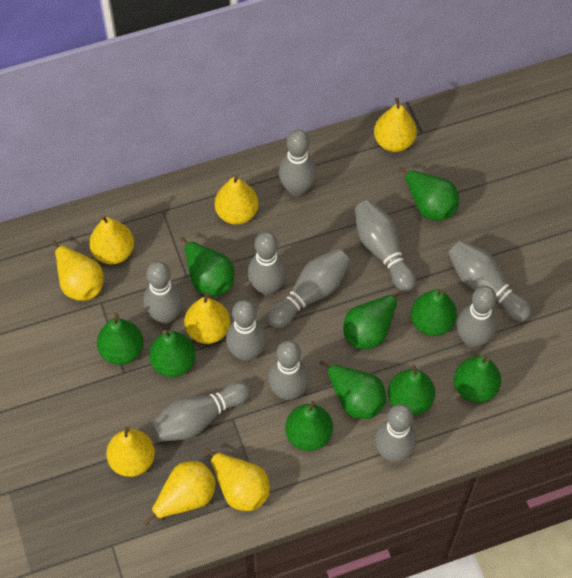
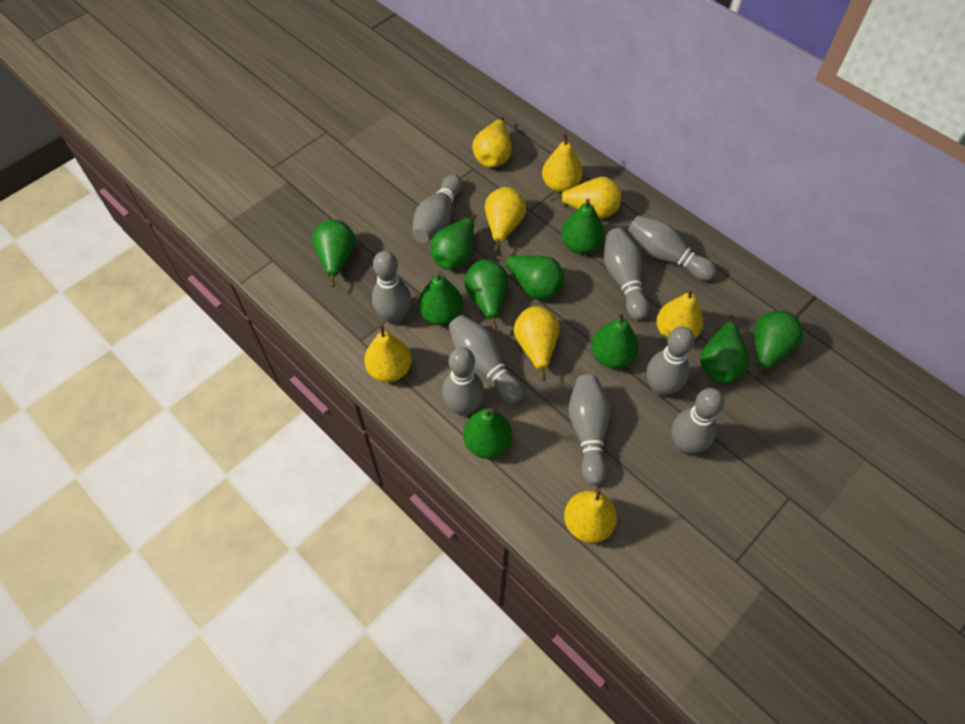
grey bowling pin: [143,261,183,324] [150,381,251,442] [226,300,266,361] [248,232,287,295] [268,249,350,329] [268,340,309,400] [279,130,316,197] [354,200,416,292] [375,404,417,462] [448,240,531,322] [457,286,497,348] = 11 -> [372,251,411,324] [413,174,462,243] [442,347,484,416] [449,315,524,404] [568,374,610,486] [604,228,650,320] [628,215,717,281] [647,327,695,397] [671,388,724,454] = 9

